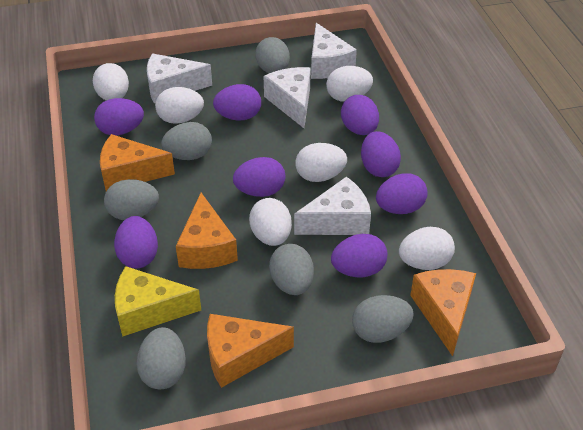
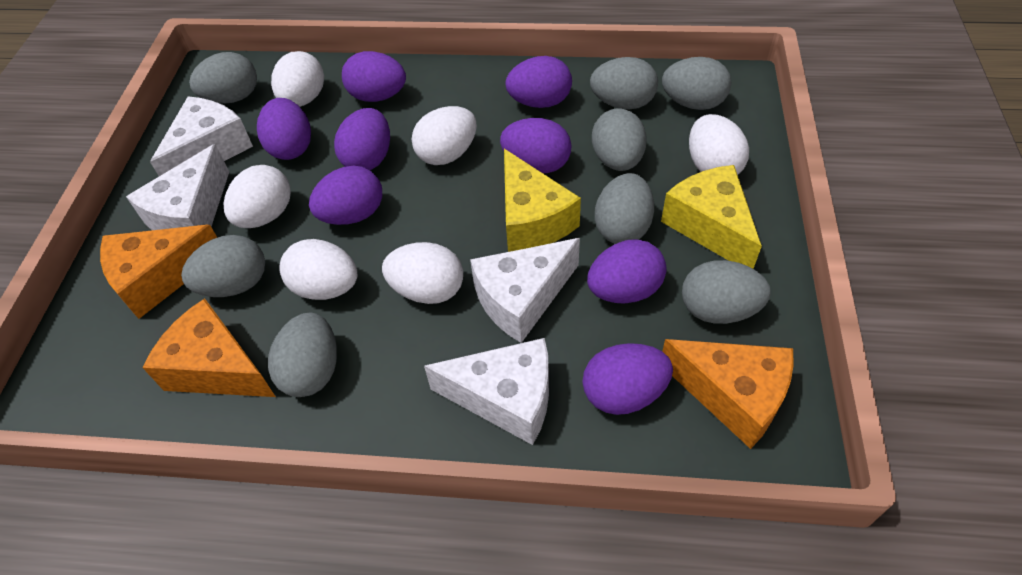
grey egg: [104,179,159,220] [137,327,186,389] [161,122,212,160] [255,37,290,73] [269,244,314,295] [352,295,414,343] = 6 -> [181,235,265,297] [189,52,257,104] [268,313,337,397] [590,57,658,109] [592,108,647,171] [595,173,654,244] [662,57,731,110] [682,260,771,324] = 8
orange cheese: [100,134,175,191] [176,193,238,269] [207,314,294,388] [410,269,476,356] = 4 -> [100,225,217,319] [143,298,276,397] [662,339,794,449] = 3
yellow cheese: [115,266,201,337] = 1 -> [504,149,581,252] [661,165,762,269] = 2

